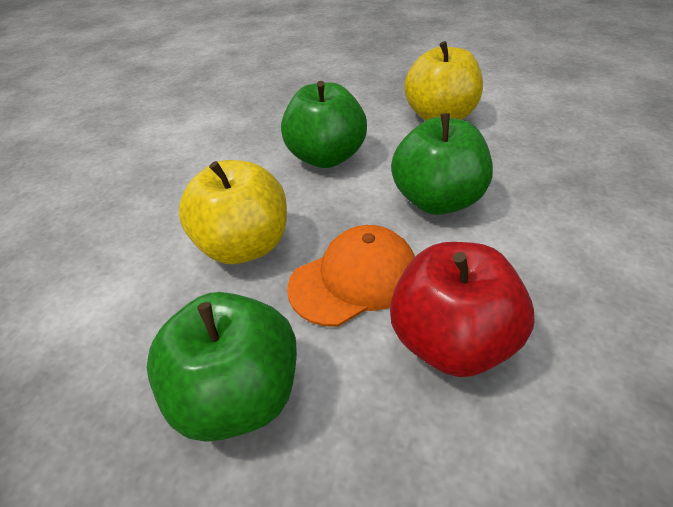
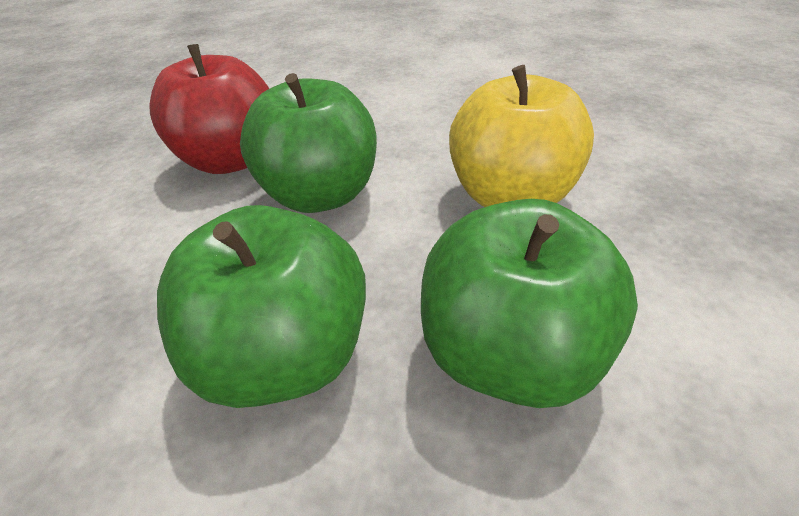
orange cap: [287,225,415,327] = 1 -> none = 0
yellow apple: [179,160,287,264] [404,41,483,121] = 2 -> [449,65,594,207] = 1

